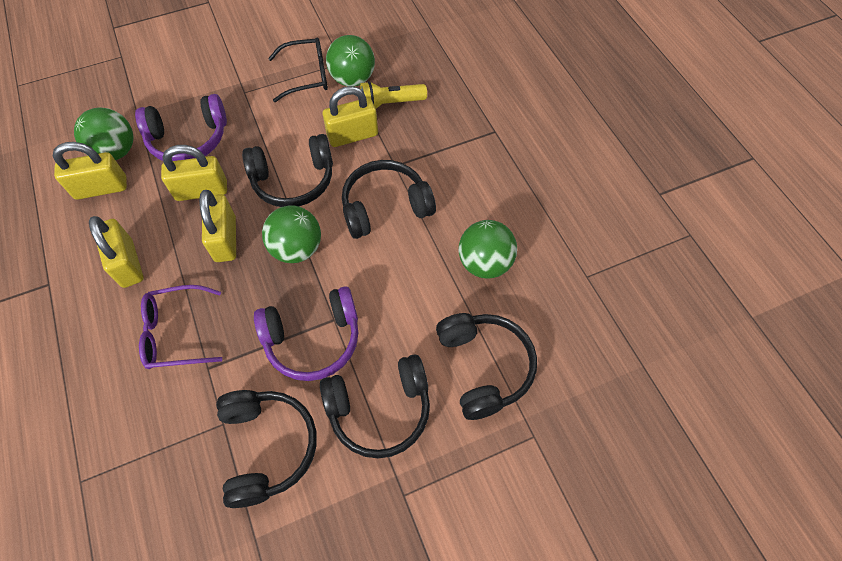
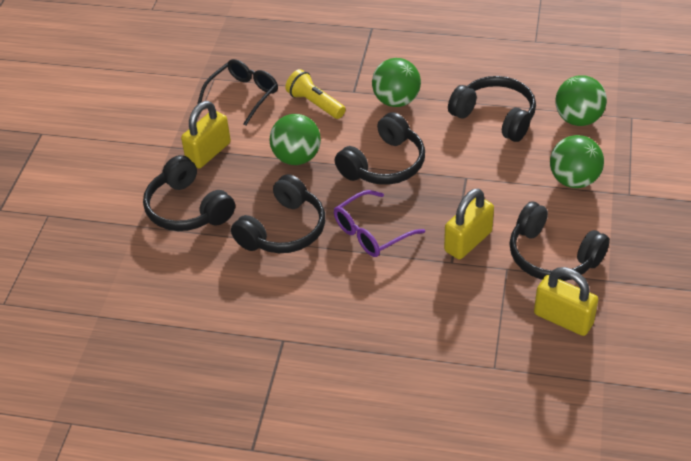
purple headphones: [135,94,227,161] [254,286,358,381] = 2 -> none = 0
yellow padlock: [53,142,127,200] [89,216,144,288] [161,145,227,201] [199,190,236,262] [323,86,378,147] = 5 -> [181,101,231,168] [444,188,494,260] [534,267,598,336] = 3

